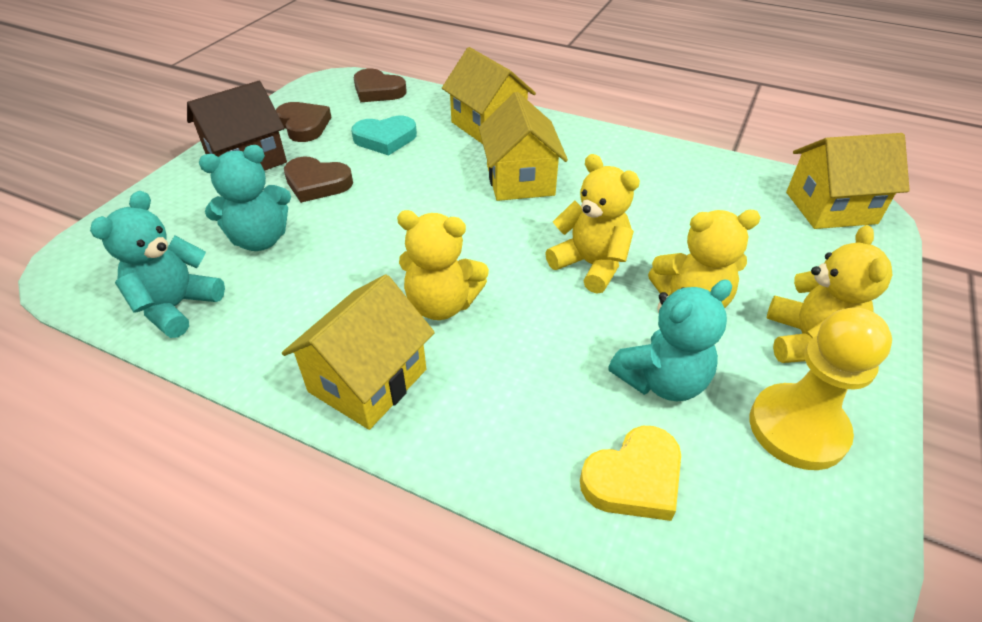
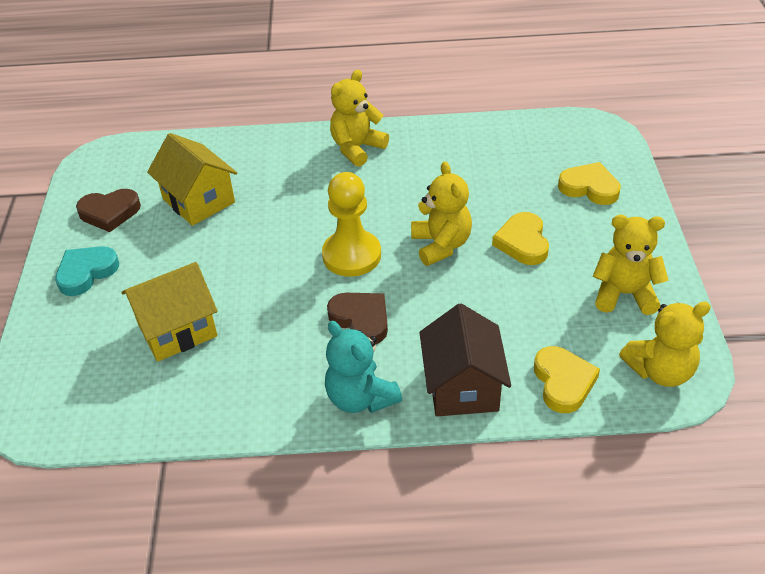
brown heart: [276,102,332,142] [284,157,353,203] [354,69,407,102] = 3 -> [76,189,141,232] [327,293,388,344] = 2
turquoise teddy bear: [90,191,225,338] [199,145,291,251] [608,280,732,401] = 3 -> [325,321,402,413] = 1
yellow heart: [580,426,681,521] = 1 -> [492,212,549,265] [534,346,600,413] [558,162,621,205] = 3
yellow house: [282,274,435,430] [442,47,536,144] [479,92,568,201] [786,133,910,229] = 4 -> [121,262,218,362] [147,133,237,226] = 2

